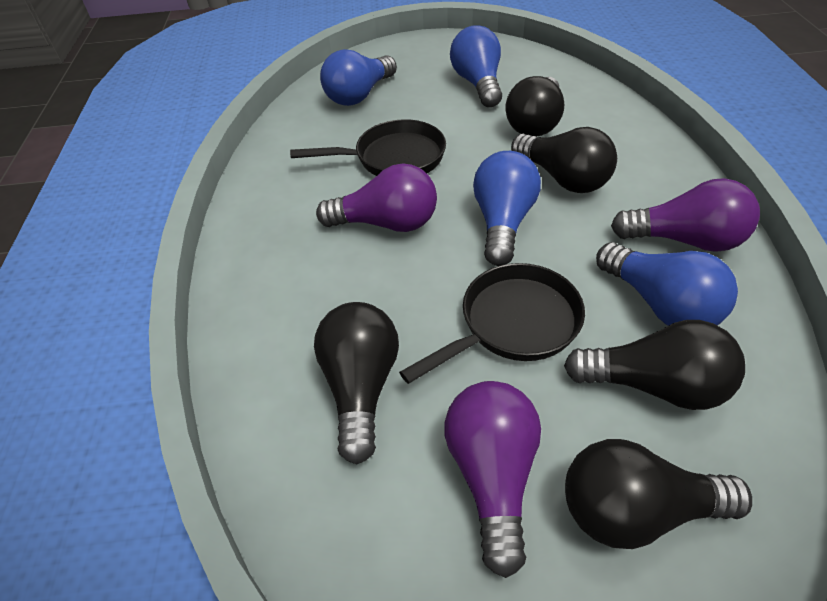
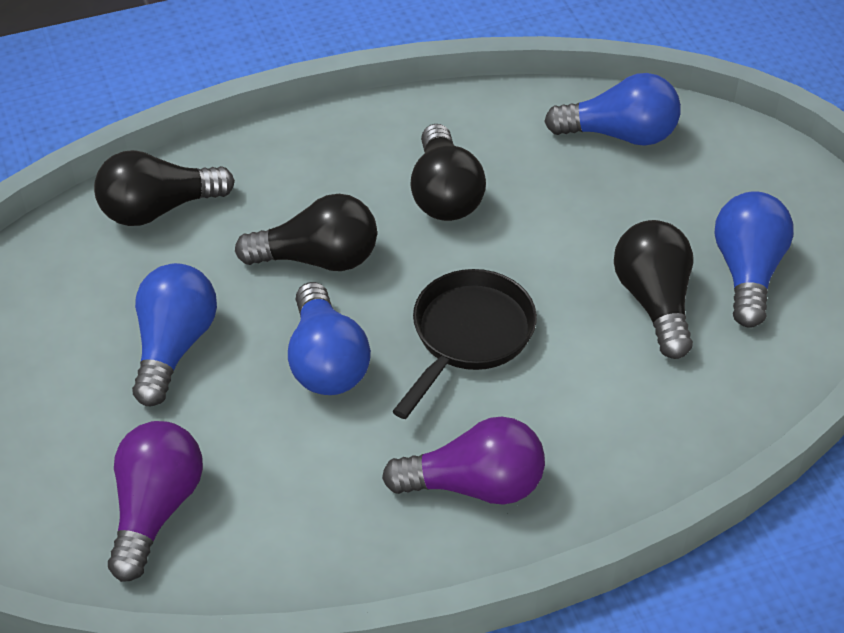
black light bulb: [314,302,399,464] [506,76,564,136] [511,127,617,193] [564,320,745,410] [565,439,752,549] = 5 -> [94,150,235,226] [235,194,377,271] [410,124,486,221] [614,220,693,359] = 4
black pan: [290,119,446,176] [399,263,585,384] = 2 -> [392,269,537,419] = 1
purple light bulb: [316,163,437,232] [444,381,541,578] [611,178,760,252] = 3 -> [108,421,203,582] [382,417,545,505] = 2

